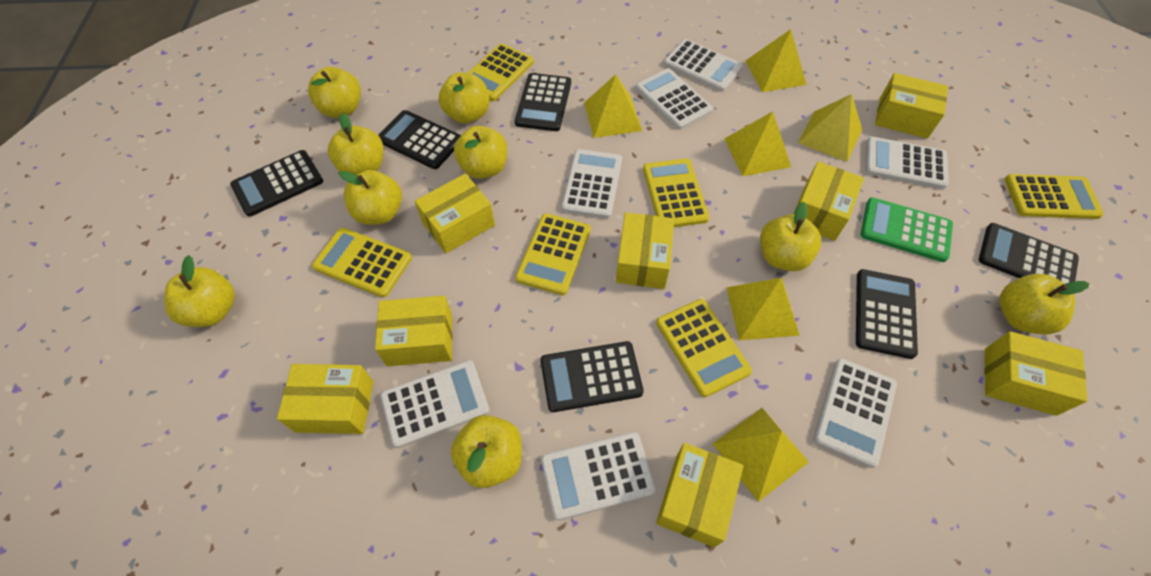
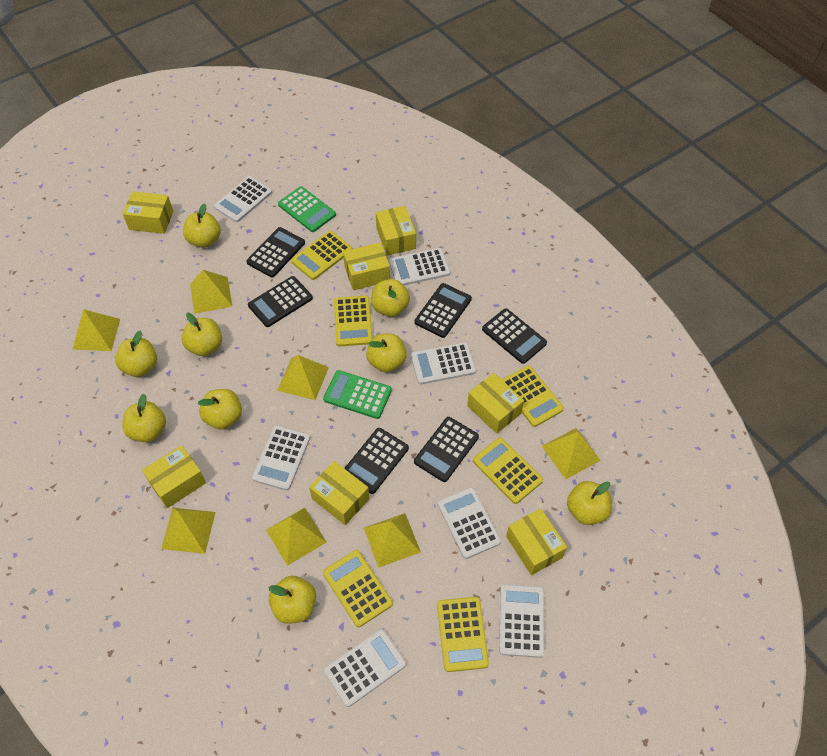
green calculator: [860,197,953,262] = 1 -> [278,186,336,232] [323,370,392,419] = 2
yellow box: [277,364,374,434] [375,296,453,366] [415,174,495,253] [616,212,674,289] [656,443,743,547] [793,161,864,241] [875,73,948,139] [985,331,1088,416] = 8 -> [123,191,173,234] [142,445,206,508] [309,461,370,525] [343,243,390,290] [376,206,416,256] [467,373,524,434] [506,509,567,575] = 7
yellow pyramid: [584,74,642,138] [713,408,809,502] [724,111,791,176] [726,278,800,340] [745,29,807,92] [798,94,862,162] = 6 -> [73,309,120,351] [161,508,215,554] [190,270,232,314] [266,508,326,566] [277,355,329,400] [364,513,421,568] [542,428,601,479] = 7

